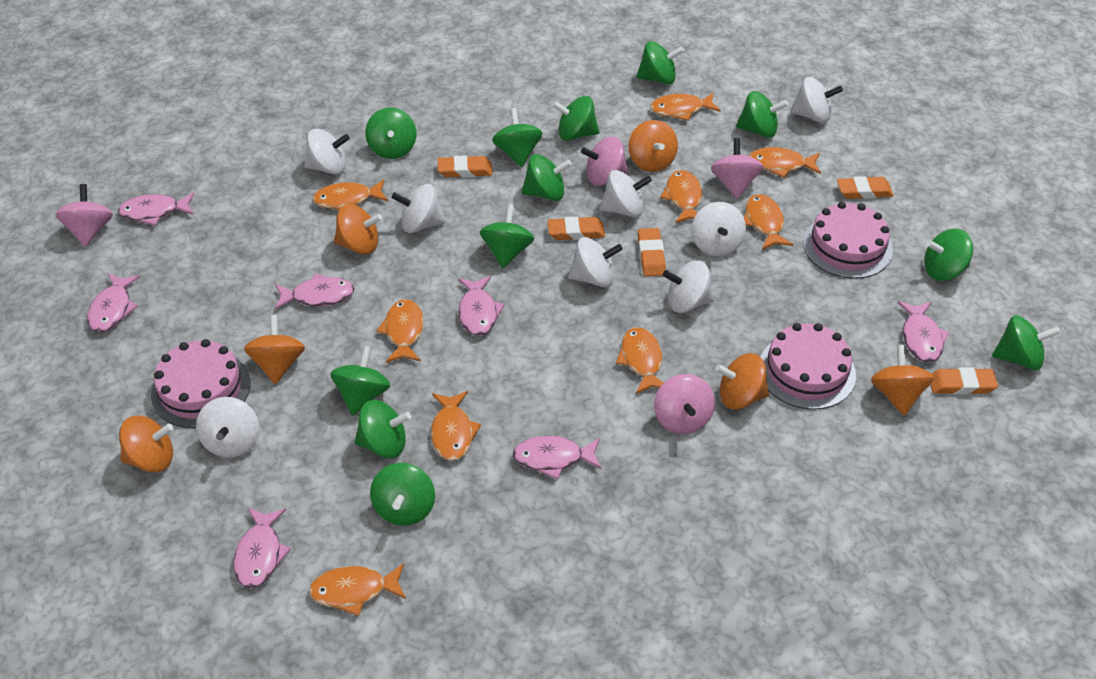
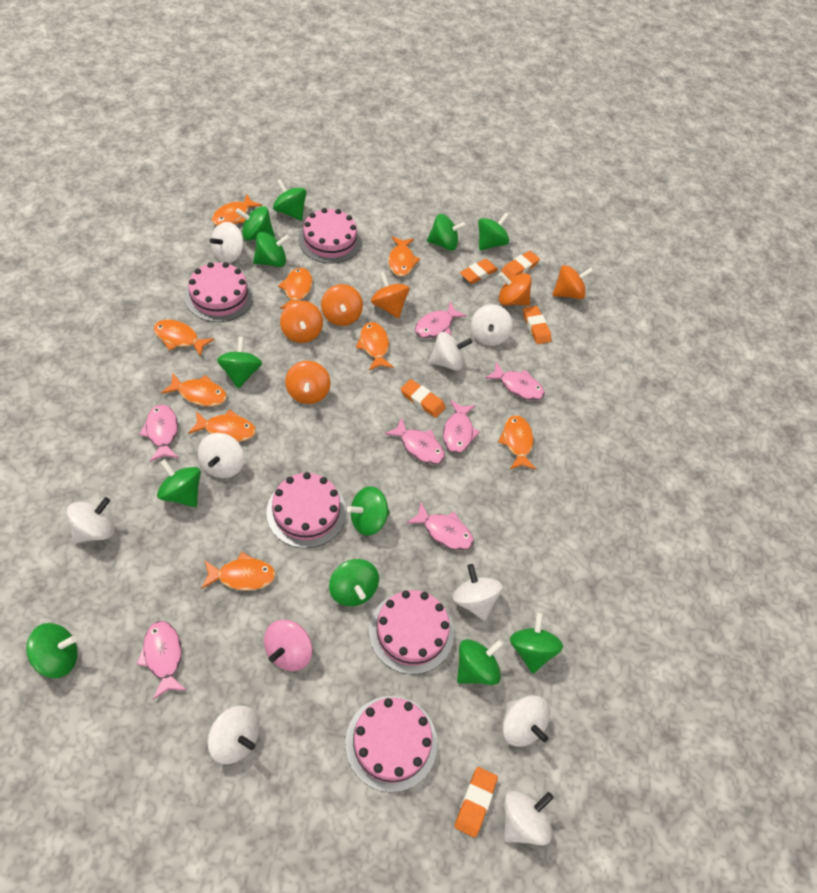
pink cake: [151,339,251,428] [760,323,856,410] [803,202,893,279] = 3 -> [185,262,254,322] [266,472,346,548] [298,208,362,264] [345,696,437,792] [369,590,454,674] = 5
pink spinning top: [55,184,113,247] [581,137,629,185] [654,374,715,434] [711,138,763,199] = 4 -> [264,620,312,671] = 1
white spinning top: [196,397,259,458] [304,129,350,175] [391,184,446,233] [568,237,623,287] [600,170,652,217] [663,261,714,313] [692,202,746,256] [790,77,843,123] = 8 -> [67,497,115,543] [198,433,244,478] [207,706,260,764] [210,222,244,263] [428,332,472,371] [452,564,503,621] [471,304,513,346] [502,695,550,747] [504,791,554,845] = 9

